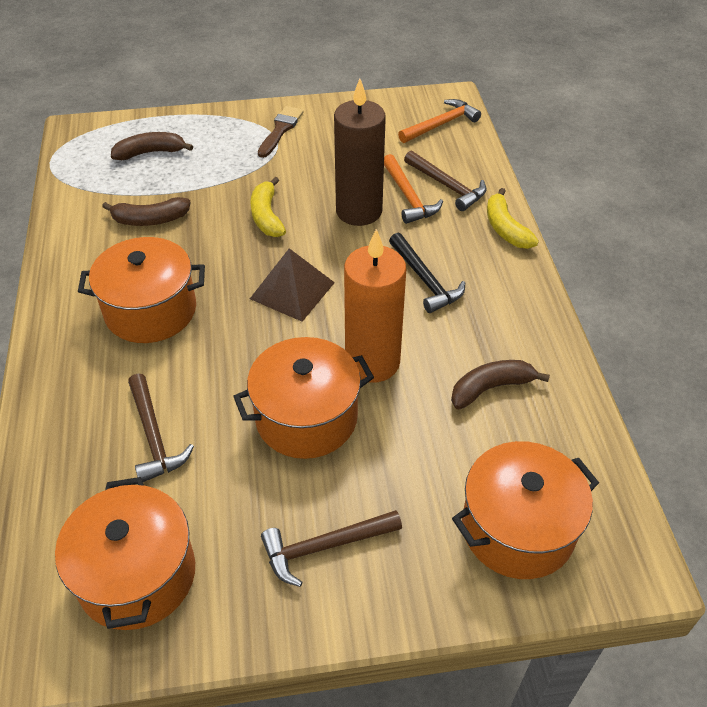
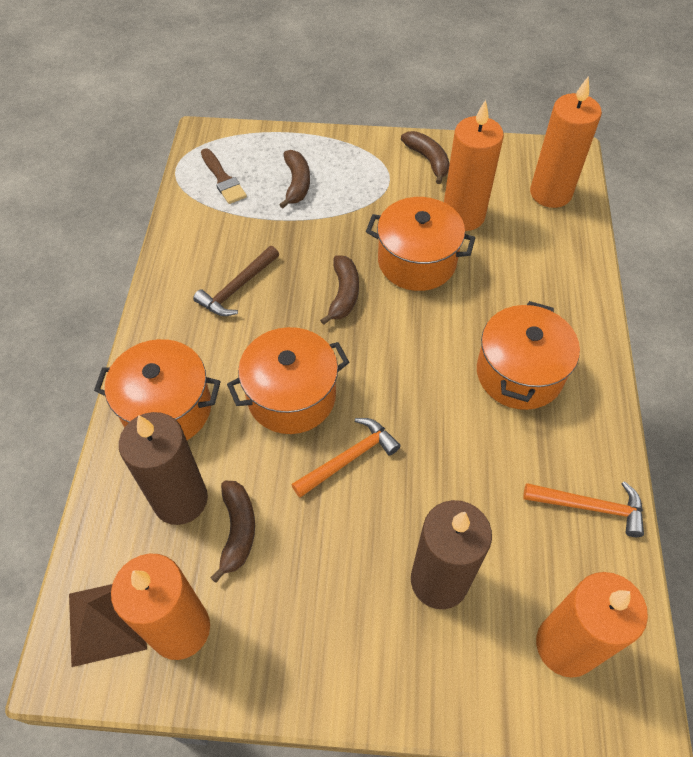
black hammer: [389,233,465,313] = 1 -> none = 0
brown banana: [102,197,191,226] [111,132,193,160] [451,360,550,409] = 3 -> [210,481,255,583] [279,150,310,208] [320,255,359,325] [401,131,450,184] = 4
brown candle: [334,79,386,226] = 1 -> [119,412,208,525] [411,500,492,609] = 2
brown hammer: [128,374,194,482] [261,510,402,587] [404,151,487,211] = 3 -> [193,246,279,316] = 1
orange candle: [344,229,406,383] = 1 -> [111,553,210,660] [444,100,504,231] [530,76,602,208] [536,572,648,678] = 4
yellow banana: [250,177,286,237] [487,188,539,249] = 2 -> none = 0

